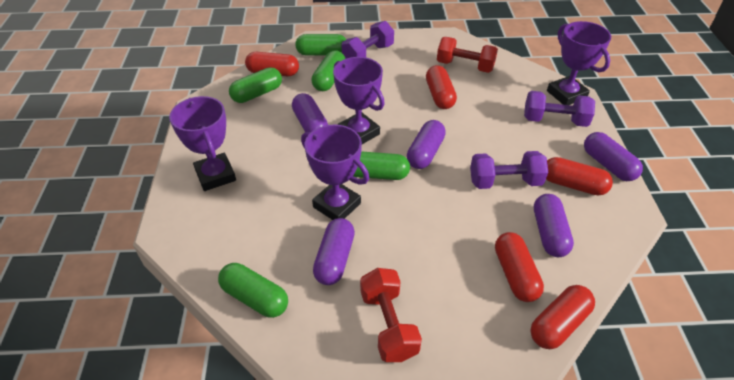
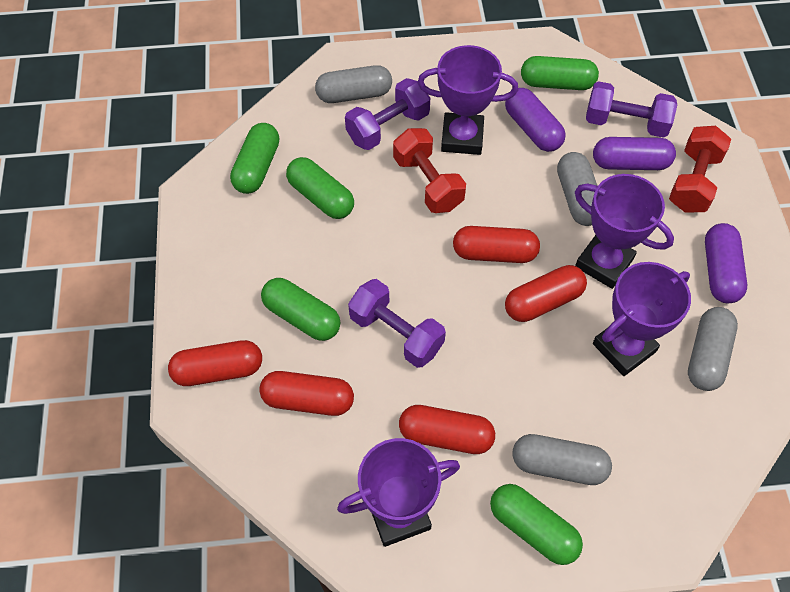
grey capsule: none = 0 -> [315,65,392,103] [513,434,612,485] [557,152,597,226] [688,307,738,391] = 4
purple capsule: [292,93,328,132] [313,218,355,285] [407,120,446,169] [534,194,574,257] [584,132,643,181] = 5 -> [505,88,566,152] [593,137,676,170] [705,223,747,303] = 3

